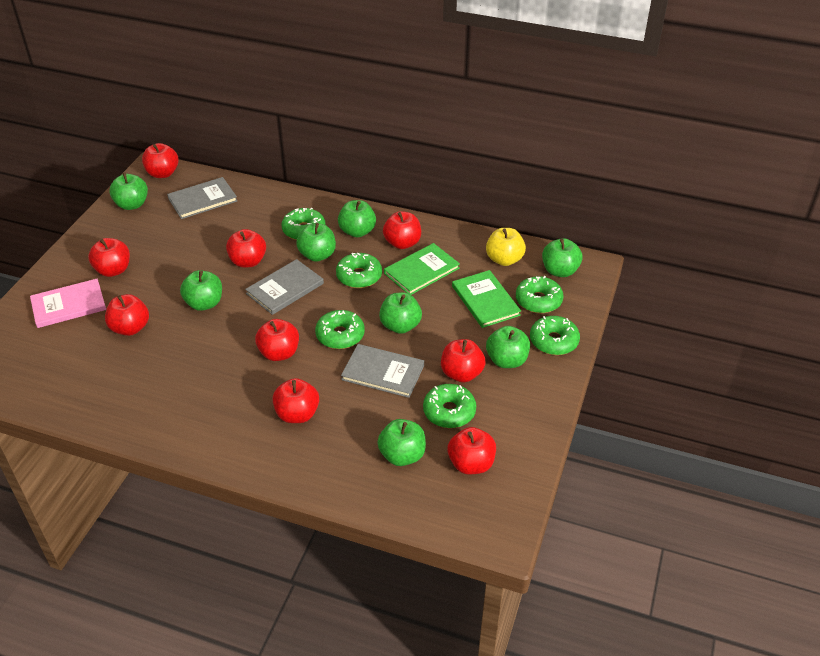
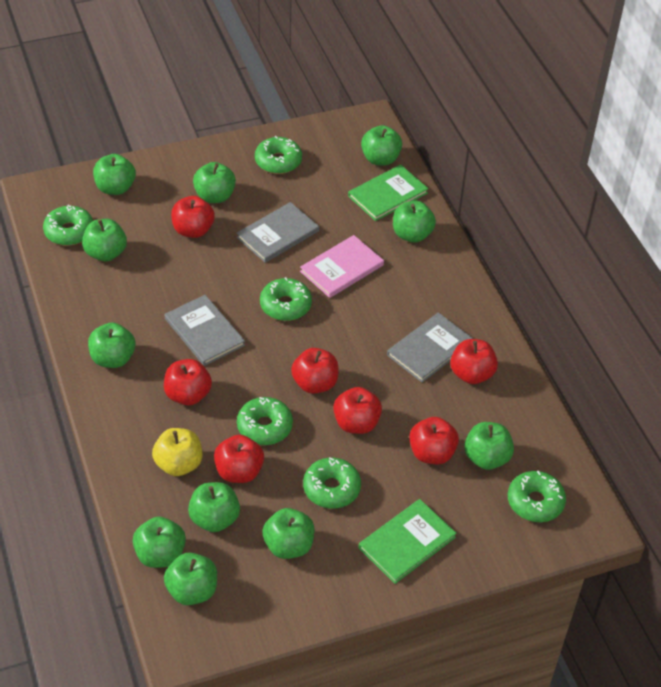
green apple: [109,173,148,210] [180,270,222,311] [296,223,336,262] [338,200,376,238] [377,419,426,466] [379,292,422,334] [486,326,530,368] [542,238,582,277] = 8 -> [82,219,127,261] [88,322,135,368] [93,154,136,195] [133,516,186,568] [164,553,217,605] [188,482,240,532] [193,162,236,203] [262,508,314,559] [361,125,402,166] [393,201,436,243] [464,422,514,470] = 11
red apple: [88,238,130,277] [105,294,149,336] [142,143,179,178] [226,229,266,268] [255,319,299,361] [273,378,319,423] [383,211,421,249] [441,339,486,383] [448,427,496,474] = 9 -> [164,359,212,405] [171,196,215,238] [214,435,264,483] [291,348,339,394] [333,387,382,434] [409,417,459,464] [450,339,498,384] = 7

